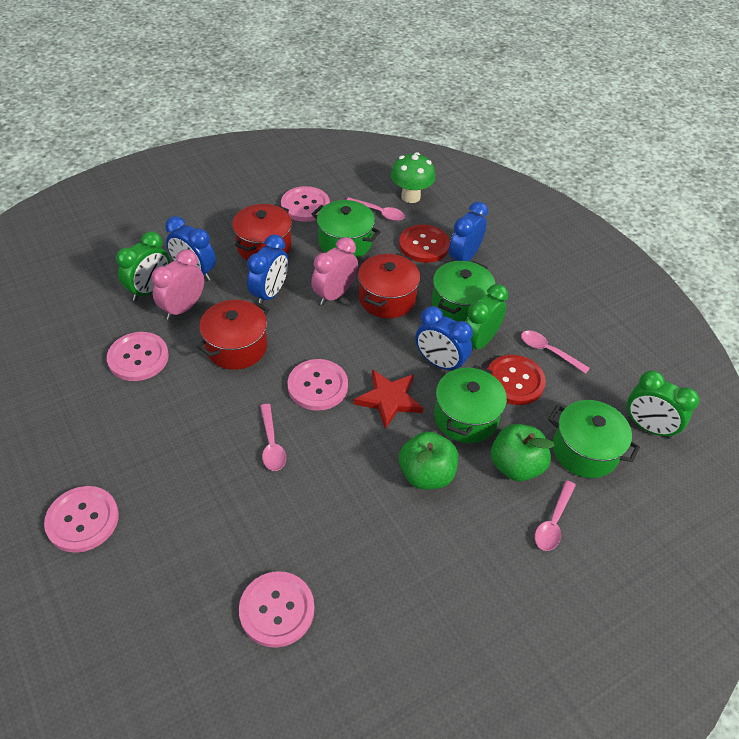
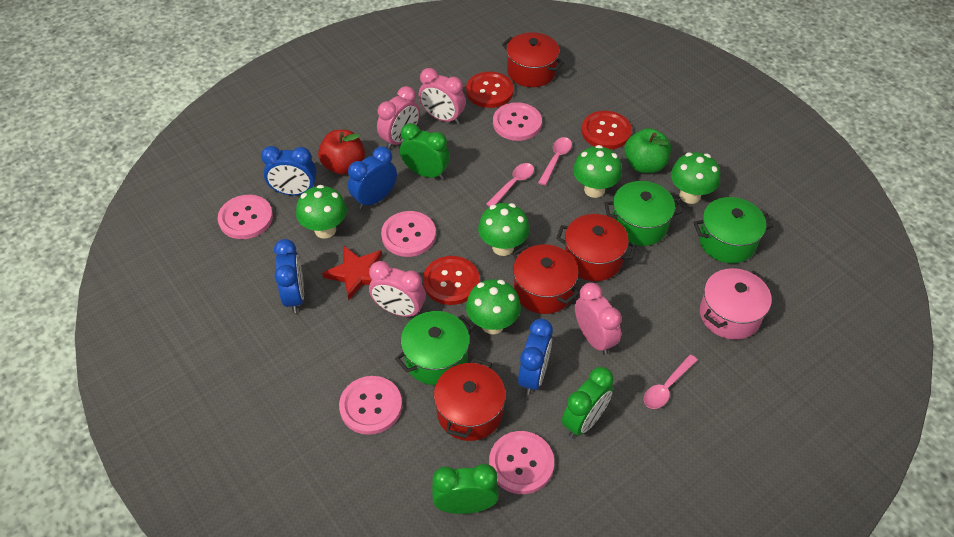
green apple: [399,431,458,489] [491,424,555,481] = 2 -> [624,128,671,173] = 1
green mushroom: [391,152,435,203] = 1 -> [296,185,347,239] [466,279,521,334] [478,203,530,256] [573,145,622,198] [671,152,720,204] = 5
green pot: [312,200,381,258] [432,261,495,322] [434,365,507,443] [548,400,640,478] = 4 -> [395,311,475,385] [604,181,683,246] [693,197,773,263] = 3
pink clock: [151,249,204,320] [311,237,358,305] = 2 -> [369,261,426,317] [377,86,420,150] [419,68,466,124] [575,282,622,355] = 4
pink pot: none = 0 -> [700,268,772,340] = 1
pink spoon: [260,404,286,471] [346,197,405,221] [521,331,590,374] [535,480,576,551] = 4 -> [486,163,534,207] [538,137,572,186] [644,354,697,409] = 3
red apple: none = 0 -> [318,130,365,175] = 1
red button: [399,224,450,263] [487,355,546,405] = 2 -> [423,256,480,305] [466,72,514,108] [582,111,632,149] = 3
red pot: [197,300,269,370] [232,204,292,261] [358,253,420,318] = 3 -> [434,358,506,441] [502,32,564,87] [512,245,580,314] [556,214,637,281] = 4

